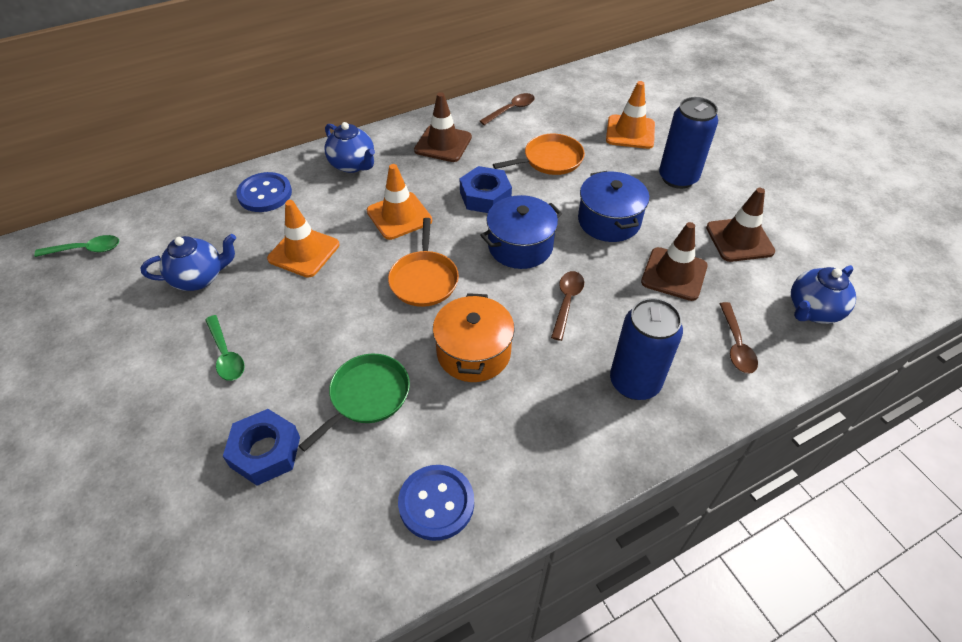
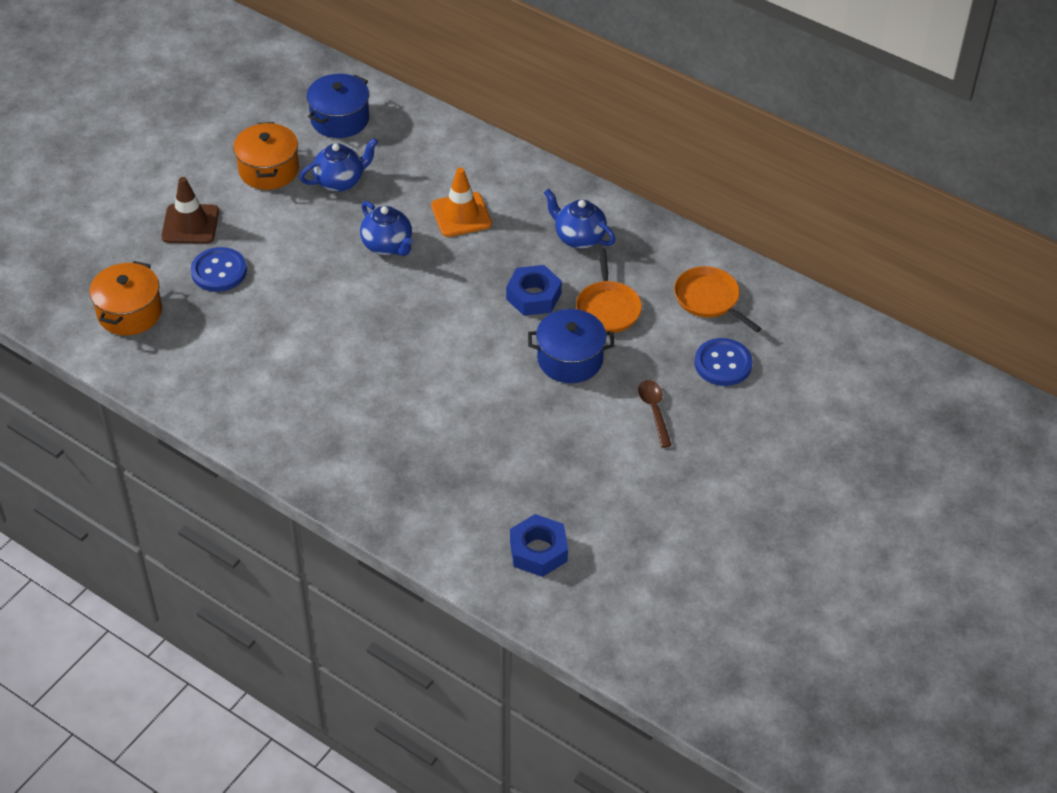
blue can: [610,298,683,400] [659,97,718,189] = 2 -> none = 0
brown spoon: [480,93,535,125] [551,271,584,341] [720,302,758,374] = 3 -> [638,380,672,448] = 1
brown traffic cone: [414,92,472,162] [641,222,708,301] [706,188,775,262] = 3 -> [161,177,219,244] = 1
green pan: [299,354,410,452] = 1 -> none = 0
green spoon: [34,235,119,257] [205,315,245,381] = 2 -> none = 0
orange pot: [433,293,515,382] = 1 -> [89,261,162,335] [233,122,299,190] = 2
orange traffic cone: [267,200,339,278] [367,164,432,240] [606,81,655,149] = 3 -> [431,168,492,237] = 1

